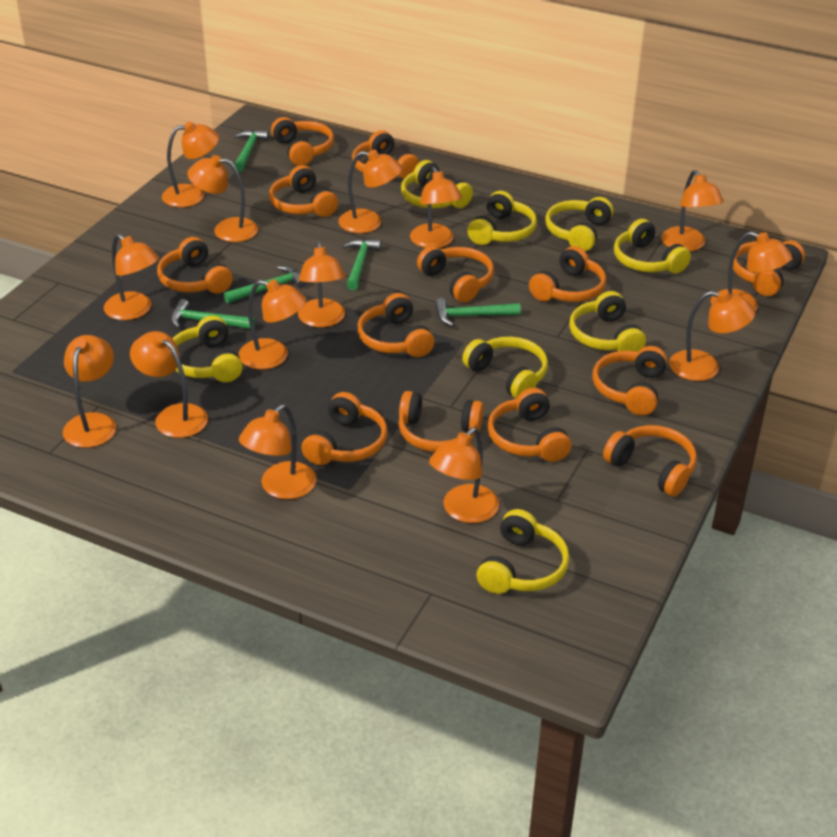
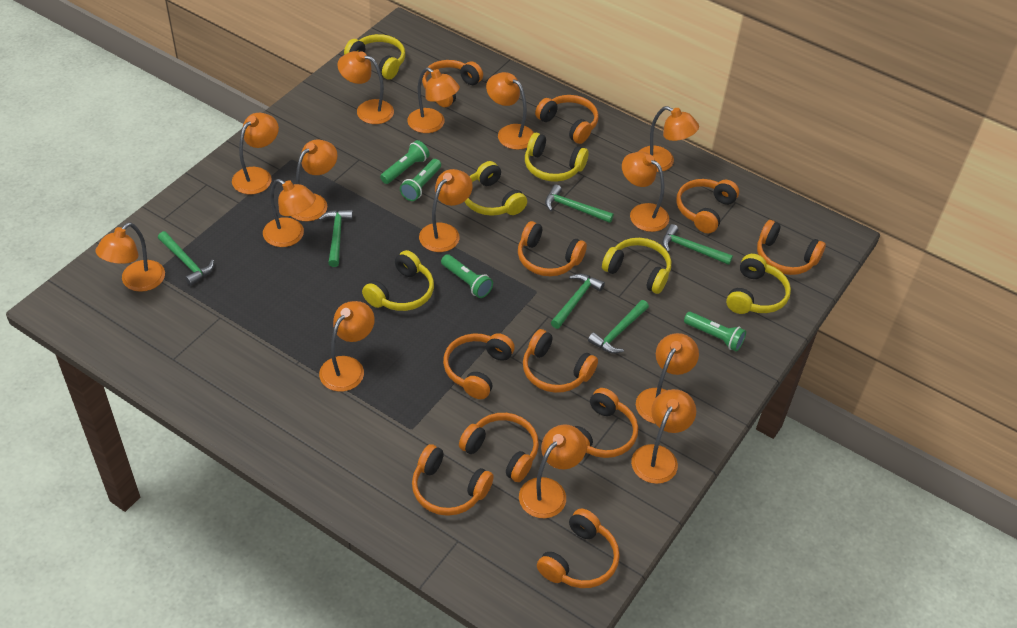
green flashlight: none = 0 -> [380,140,430,184] [400,159,441,201] [441,254,493,298] [684,312,746,352] = 4
green hammer: [171,299,256,329] [224,266,307,303] [234,130,269,172] [343,239,381,290] [435,298,521,326] = 5 -> [158,231,214,286] [319,210,353,267] [545,185,614,223] [551,274,605,329] [588,300,649,353] [662,224,733,265] = 6
orange headphones: [157,237,233,294] [269,165,338,217] [271,117,334,166] [301,392,388,465] [352,130,419,179] [357,293,434,357] [398,391,484,452] [417,246,494,303] [487,388,571,462] [529,246,606,302] [592,346,667,416] [603,425,697,497] [733,241,805,296] = 13 -> [412,444,494,516] [422,60,483,107] [443,333,515,399] [459,413,539,482] [518,221,587,276] [523,329,598,393] [535,95,598,144] [537,509,620,588] [574,388,638,458] [676,179,739,233] [757,220,826,275] = 11
yellow headphones: [172,315,243,382] [401,160,473,208] [462,337,548,399] [467,191,537,245] [476,509,570,594] [545,197,614,251] [569,291,646,352] [614,219,691,274] = 8 -> [344,34,405,80] [362,250,434,311] [464,161,527,216] [525,133,589,182] [602,238,671,294] [726,254,791,314] = 6

